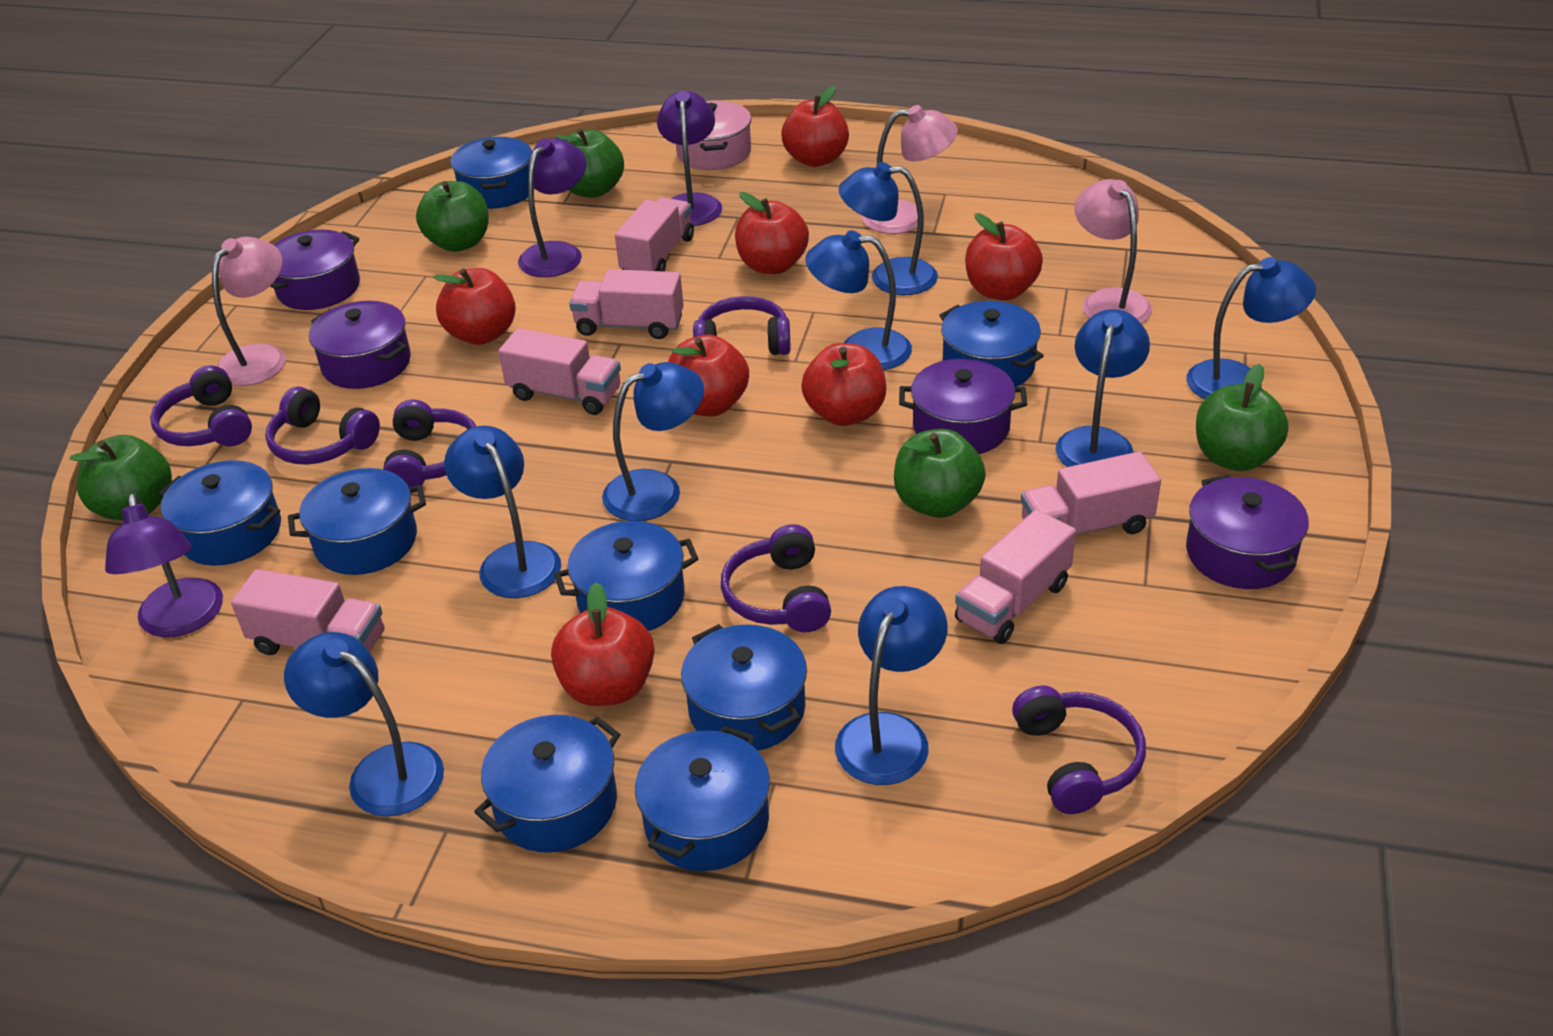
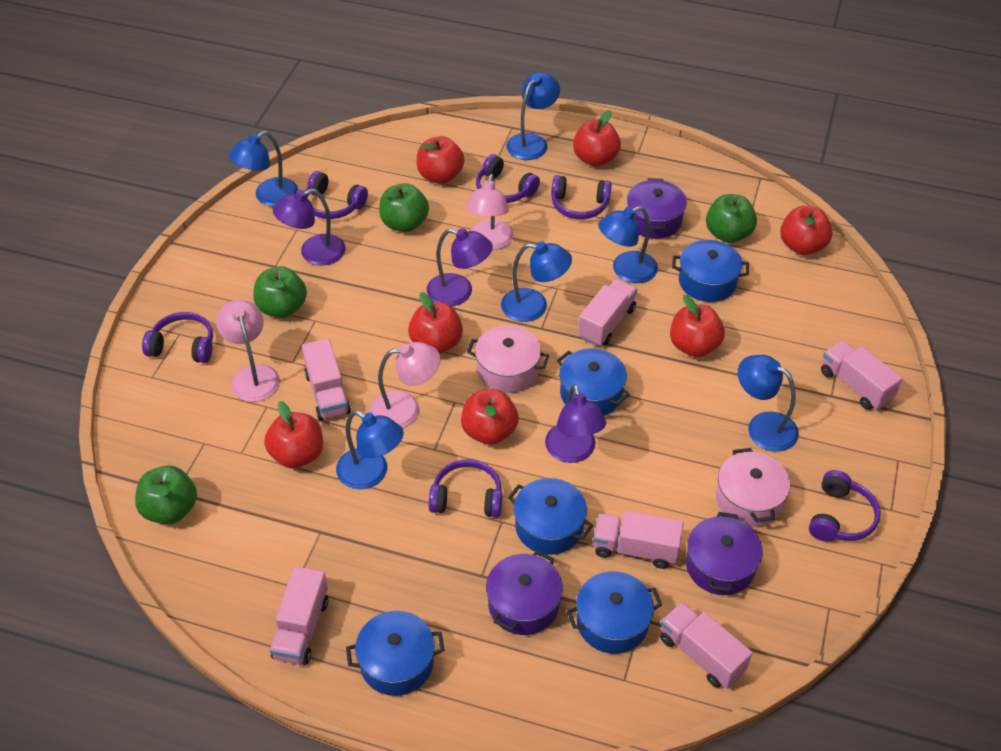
blue lamp: [284,632,444,817] [444,426,561,598] [602,362,704,521] [805,230,912,370] [835,586,947,785] [839,162,938,295] [1055,309,1150,467] [1186,257,1316,399] = 8 -> [229,131,298,207] [336,410,404,489] [501,241,572,322] [506,72,560,160] [598,206,658,283] [738,355,799,452] = 6
blue pot: [159,460,281,566] [288,468,426,575] [450,137,532,209] [474,715,620,853] [554,521,698,631] [635,725,770,871] [681,624,807,751] [939,301,1044,387] = 8 -> [346,611,445,696] [508,478,593,555] [557,348,630,416] [567,571,662,654] [672,240,749,302] = 5
green apple: [70,435,172,520] [416,181,489,252] [556,128,624,198] [894,429,986,518] [1196,364,1289,471] = 5 -> [135,466,197,524] [253,266,307,318] [379,183,429,232] [706,194,757,243] = 4
pink pot: [676,101,751,170] = 1 -> [467,325,549,393] [716,448,790,527] = 2
purple pot: [270,230,360,310] [309,301,411,389] [899,359,1027,454] [1186,474,1309,589] = 4 -> [486,550,563,635] [627,178,687,239] [686,512,763,595] = 3

